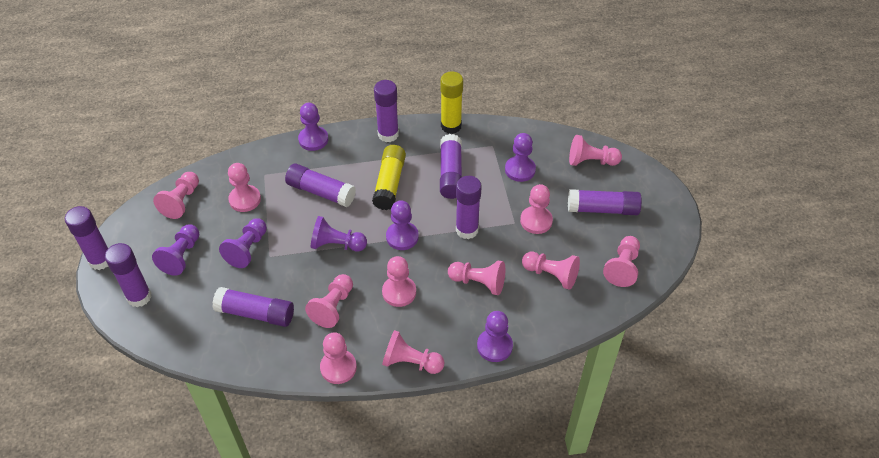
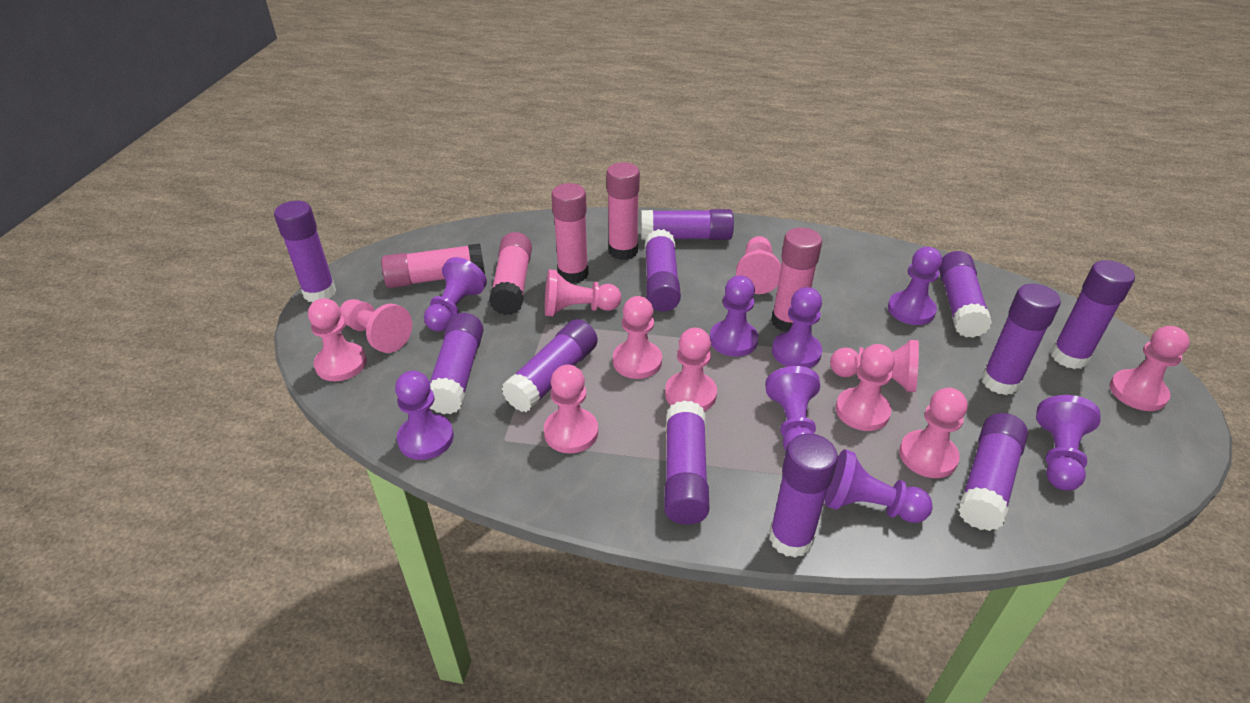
pink glue stick: none = 0 -> [381,243,485,288] [489,232,532,315] [551,183,589,283] [607,162,640,260] [771,228,822,332] = 5
purple glue stick: [65,206,108,270] [105,243,152,307] [213,287,294,327] [285,164,356,207] [374,80,399,142] [440,134,462,199] [456,176,482,239] [568,189,642,215] = 8 -> [274,201,336,302] [430,313,484,414] [501,319,598,412] [641,209,734,240] [645,229,681,312] [664,400,709,525] [769,434,838,558] [939,251,992,338] [958,413,1028,531] [981,284,1061,395] [1051,260,1135,369] = 11
purple pawn: [152,224,199,276] [219,218,267,268] [298,103,329,151] [311,216,367,252] [386,200,419,250] [477,311,513,362] [505,133,536,182] = 7 -> [395,371,454,460] [424,257,487,332] [710,275,758,357] [765,366,820,451] [772,287,822,368] [825,449,933,523] [888,247,942,325] [1036,395,1100,491] = 8
yellow glue stick: [372,145,406,210] [440,71,463,134] = 2 -> none = 0

